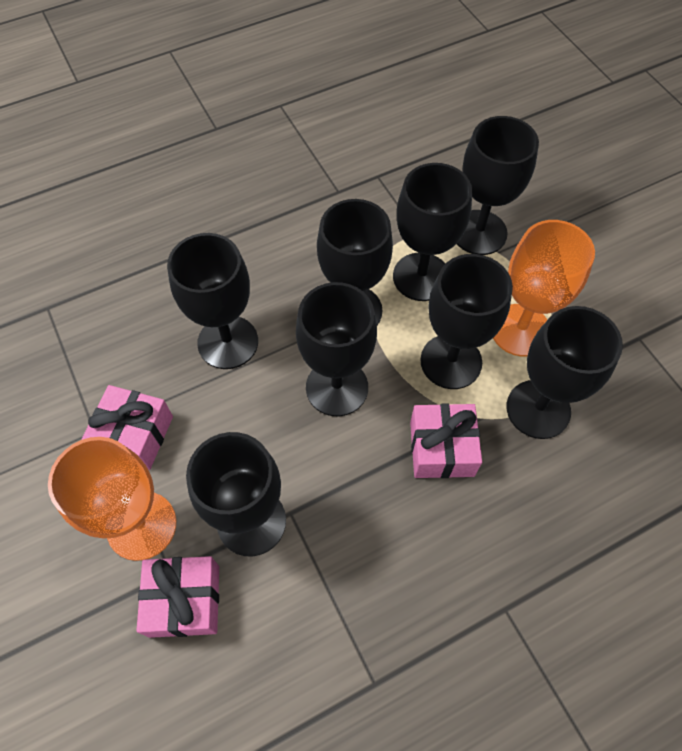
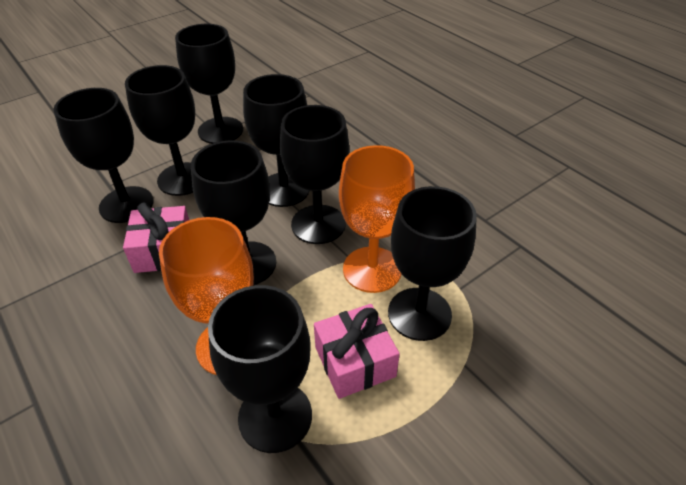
pink gift: [82,385,173,470] [136,556,219,638] [410,403,482,478] = 3 -> [123,202,189,273] [314,304,400,399] = 2

